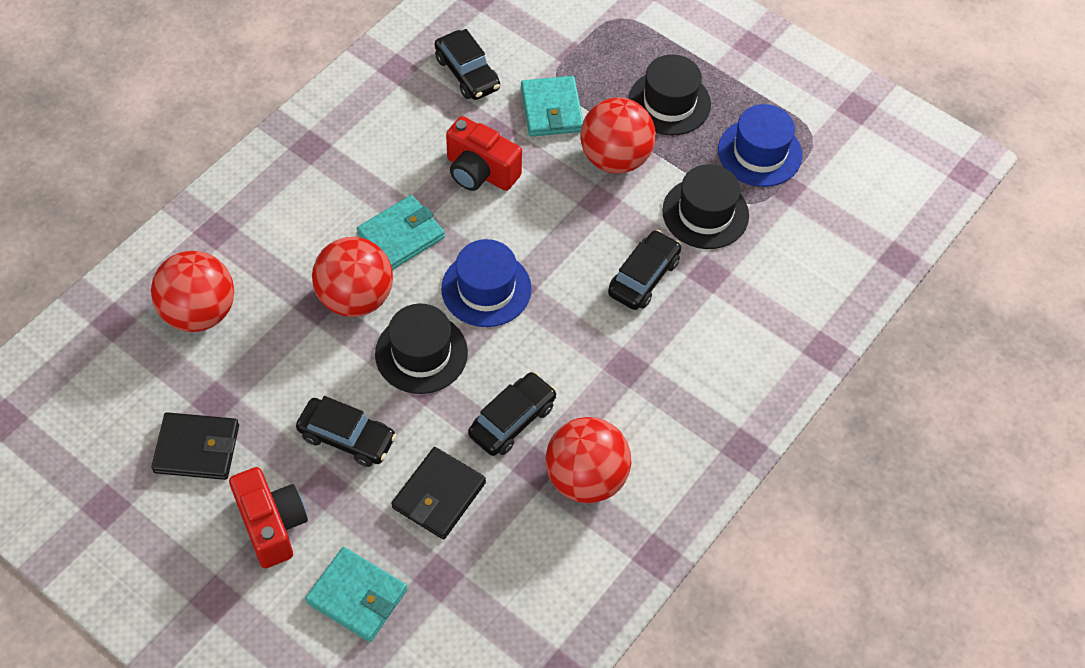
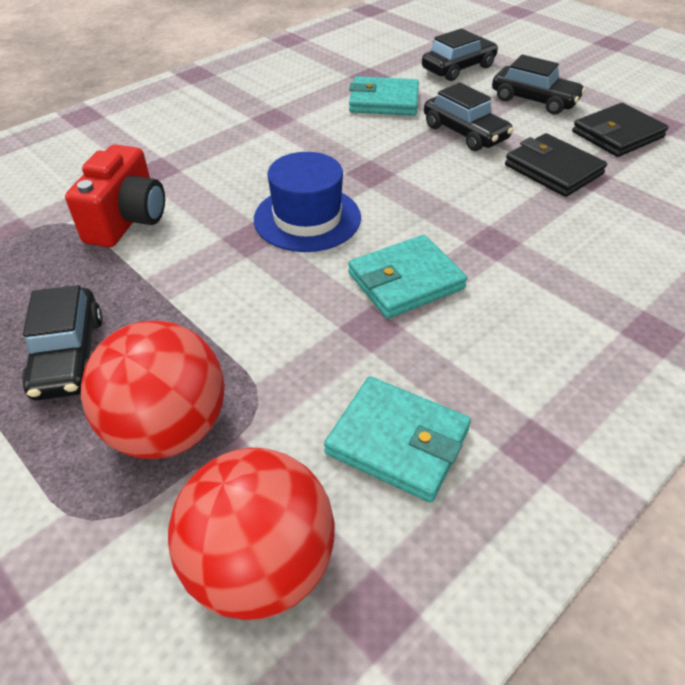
black hat: [375,304,468,394] [628,54,711,135] [662,164,749,249] = 3 -> none = 0
blue hat: [441,239,532,327] [718,104,802,187] = 2 -> [254,152,361,252] = 1
red ball: [151,251,234,332] [312,237,393,317] [545,417,631,503] [580,98,656,174] = 4 -> [81,321,225,459] [168,448,335,620] = 2
red camera: [229,467,308,568] [446,116,522,191] = 2 -> [65,145,165,247] = 1

